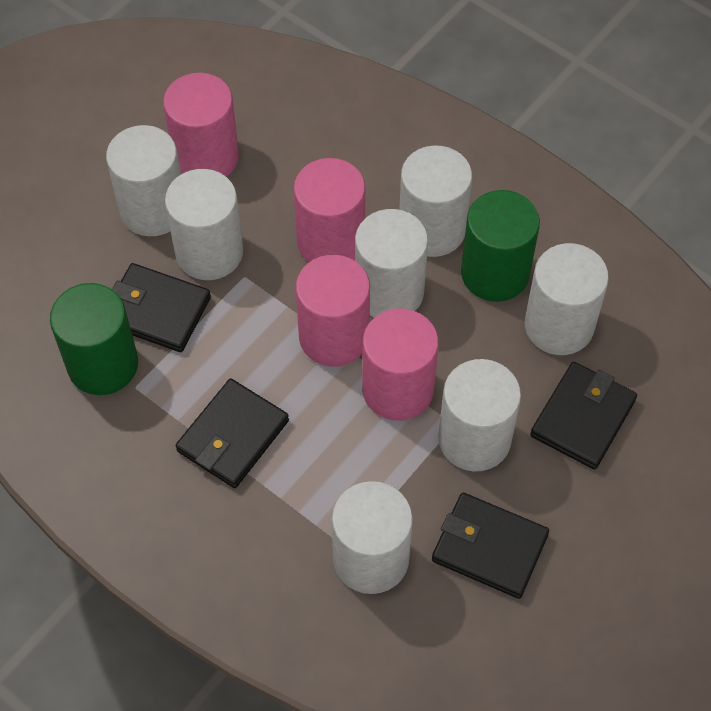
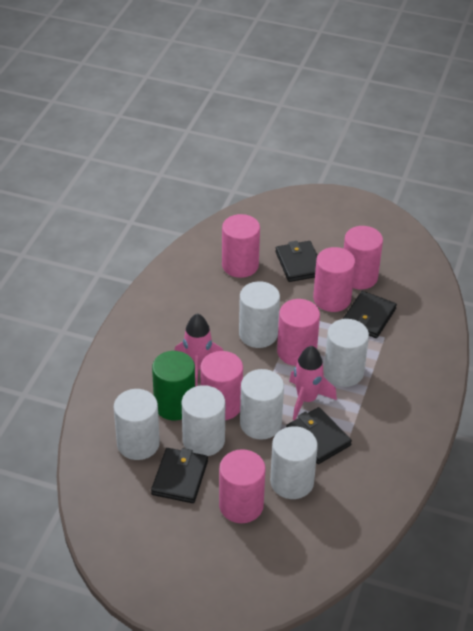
green cylinder: [50,283,138,395] [461,190,540,302] = 2 -> [152,351,195,420] = 1
pink cylinder: [163,73,239,177] [294,158,365,262] [296,255,370,367] [362,308,439,421] = 4 -> [200,351,243,420] [219,449,266,523] [222,214,260,278] [277,299,320,366] [313,247,356,312] [344,226,383,290] = 6
pink rocket: none = 0 -> [175,313,223,387] [289,346,337,420] = 2
white cylinder: [106,125,181,236] [165,169,243,280] [332,481,413,594] [355,209,428,317] [399,145,472,257] [438,359,521,471] [524,243,609,355] = 7 -> [114,389,160,460] [182,385,225,456] [239,282,280,348] [240,369,284,440] [270,426,318,499] [324,319,369,387] = 6

